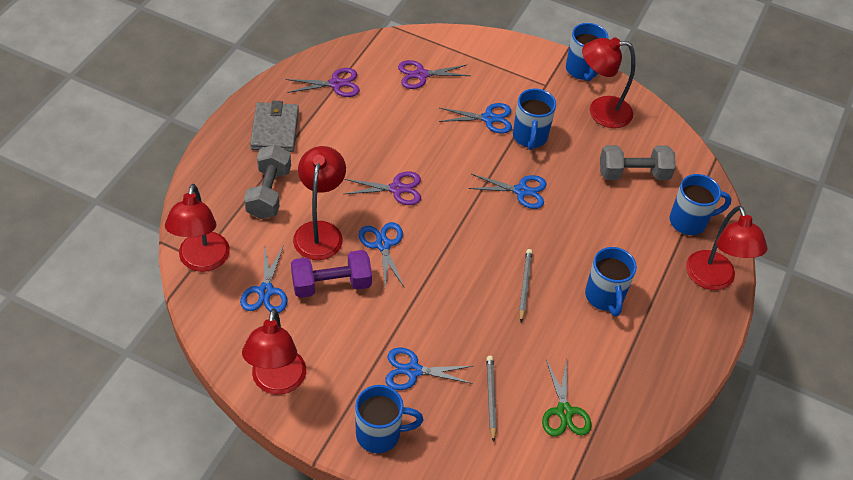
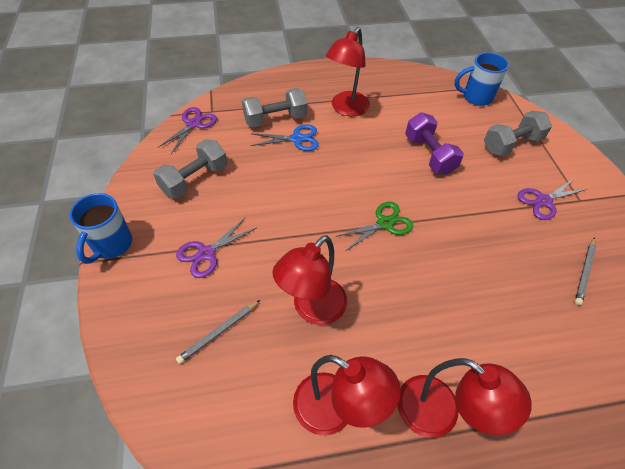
blue mug: [355,385,423,453] [513,88,556,150] [566,23,608,81] [585,247,637,316] [670,174,731,235] = 5 -> [70,193,132,264] [454,52,509,106] = 2
blue scissors: [240,244,287,313] [359,222,404,287] [385,347,473,390] [439,103,512,134] [468,174,547,209] = 5 -> [251,125,319,151] = 1
grey dumbbell: [244,145,291,219] [600,145,676,180] = 2 -> [153,139,227,199] [242,88,307,128] [484,111,552,156] = 3
grey wallet: [250,101,299,152] = 1 -> none = 0
red lamp: [165,184,230,272] [242,308,306,395] [293,146,346,260] [582,37,636,128] [686,206,768,290] = 5 -> [272,235,347,325] [293,355,401,436] [326,27,370,116] [398,358,532,438] = 4

